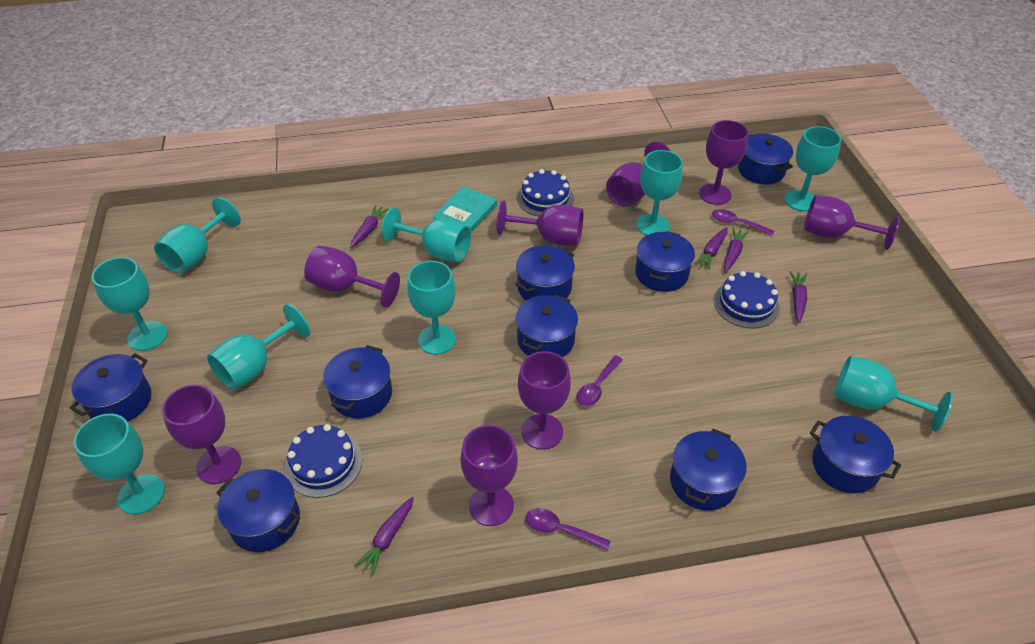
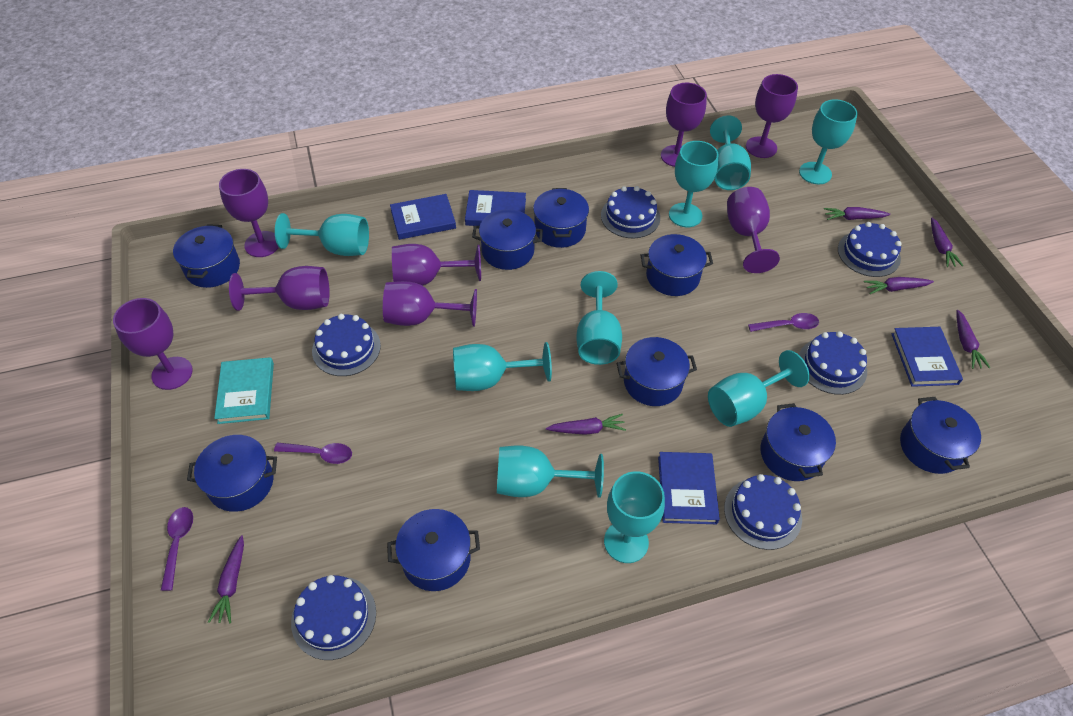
blue book: none = 0 -> [390,194,456,240] [465,190,526,226] [658,452,720,524] [891,327,963,387] = 4
blue cake: [285,424,362,498] [517,169,574,217] [714,271,780,328] = 3 -> [291,575,376,660] [312,314,381,376] [601,186,660,238] [724,474,802,550] [799,331,867,395] [838,222,902,277] = 6
purple carrot: [350,205,389,248] [354,497,414,576] [694,227,728,269] [724,228,749,272] [790,271,807,323] = 5 -> [208,535,244,623] [546,414,626,435] [824,207,890,220] [864,277,934,294] [931,218,963,267] [956,310,990,369] = 6

